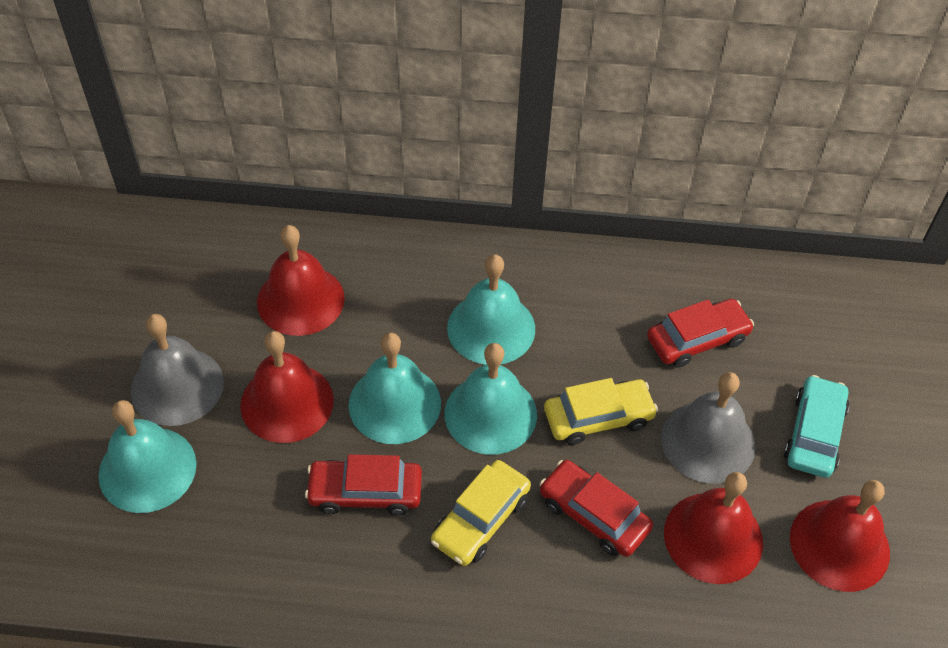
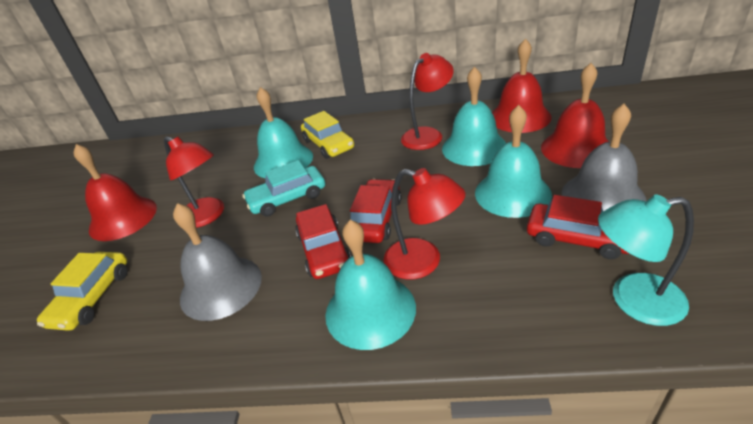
red bell: [240,331,334,443] [257,225,345,336] [664,472,763,584] [790,480,890,592] = 4 -> [73,144,157,241] [492,38,552,133] [541,63,609,168] = 3
red lamp: none = 0 -> [164,136,224,228] [384,168,465,280] [401,53,454,150] = 3
turquoise lamp: none = 0 -> [598,194,694,326] = 1

